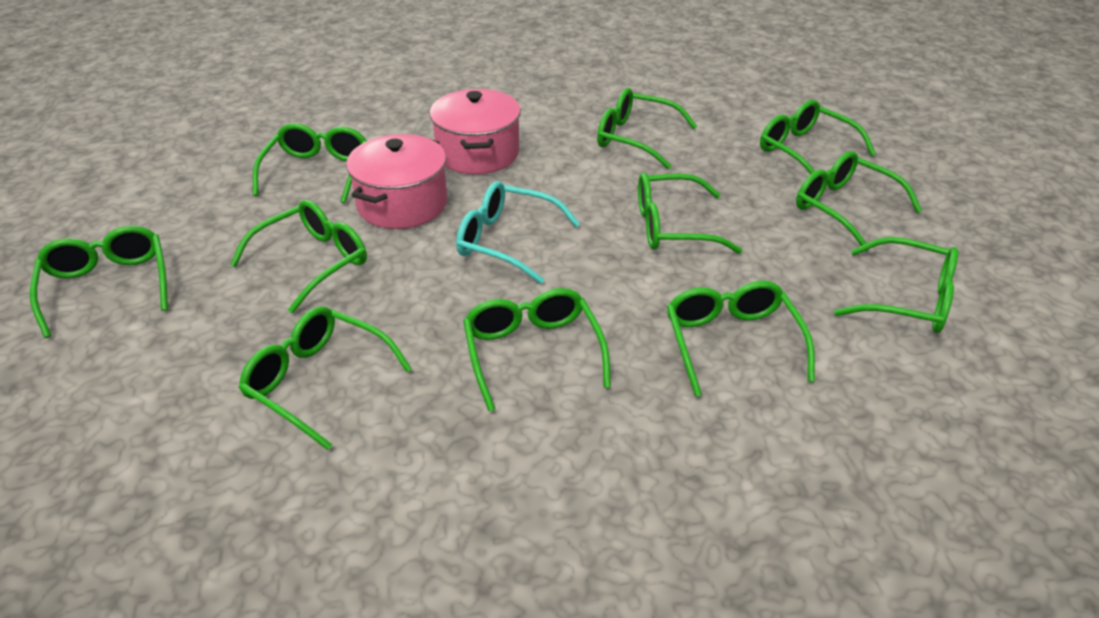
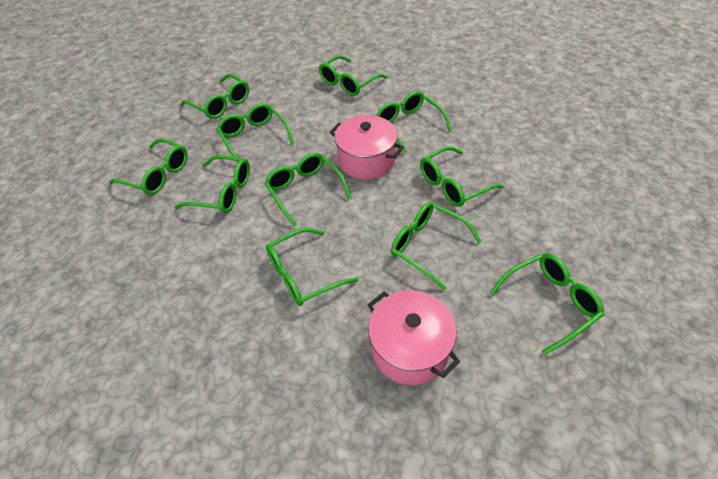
turquoise glasses: [456,181,580,284] = 1 -> none = 0

